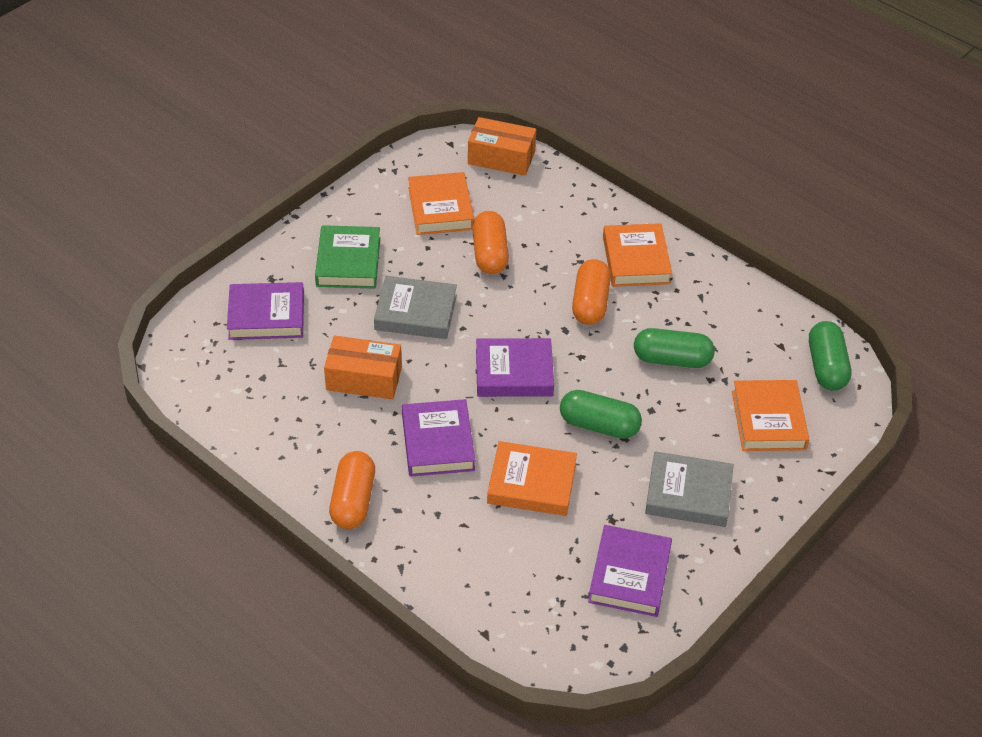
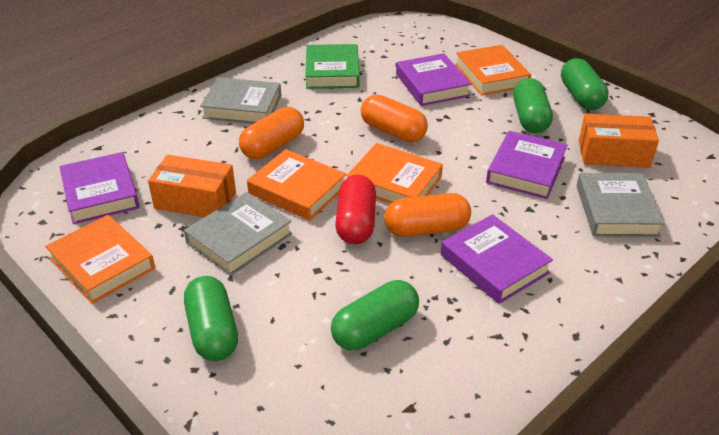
green capsule: [560,390,642,439] [634,328,715,368] [809,321,852,391] = 3 -> [184,276,238,361] [331,280,419,350] [513,78,553,133] [561,58,609,110] = 4
grey book: [374,276,457,339] [645,451,734,527] = 2 -> [184,192,293,276] [200,77,281,124] [577,173,665,237] = 3
red capsule: none = 0 -> [335,175,376,244] = 1

